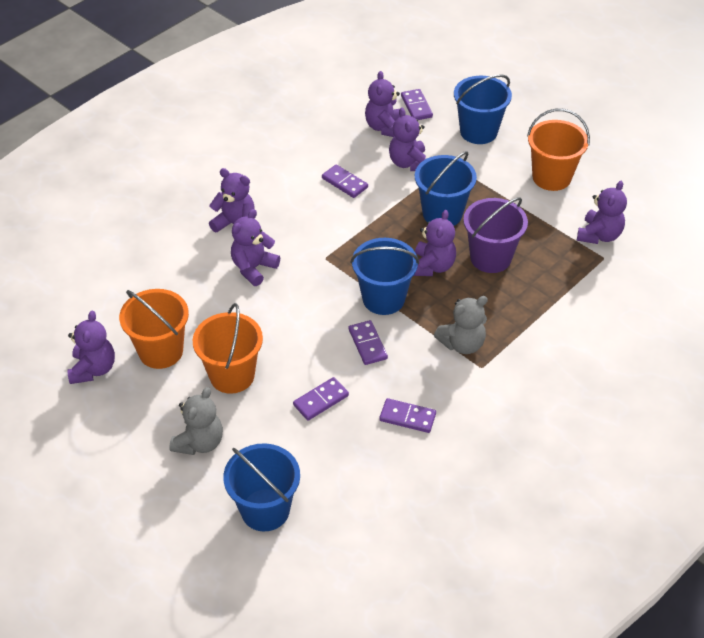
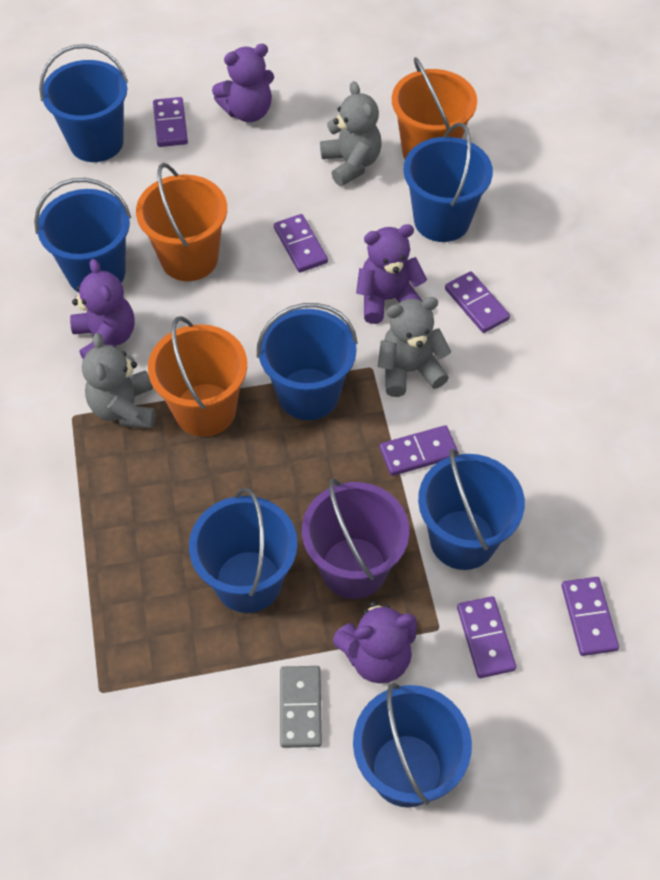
blue bucket: [223,443,300,532] [351,238,419,315] [415,151,477,226] [454,75,512,144] = 4 -> [34,178,131,293] [39,44,128,162] [189,488,297,613] [257,303,358,420] [353,683,472,808] [403,122,493,242] [418,448,525,570] = 7
grey domino: none = 0 -> [280,666,322,748] = 1
grey teddy bear: [169,387,223,455] [434,296,488,354] = 2 -> [82,333,156,429] [320,81,381,186] [377,297,451,397] = 3
purple domino: [293,377,349,421] [322,164,368,198] [349,320,388,365] [379,398,436,433] [401,89,433,120] = 5 -> [153,97,188,147] [274,214,328,273] [380,425,459,476] [445,271,510,333] [457,596,516,678] [561,577,619,656] = 6
purple teddy bear: [67,311,115,384] [209,168,254,232] [231,209,280,286] [365,71,400,137] [389,108,426,171] [414,210,456,276] [577,181,627,244] = 7 -> [70,259,135,359] [212,44,274,122] [333,601,417,683] [356,224,427,324] = 4

